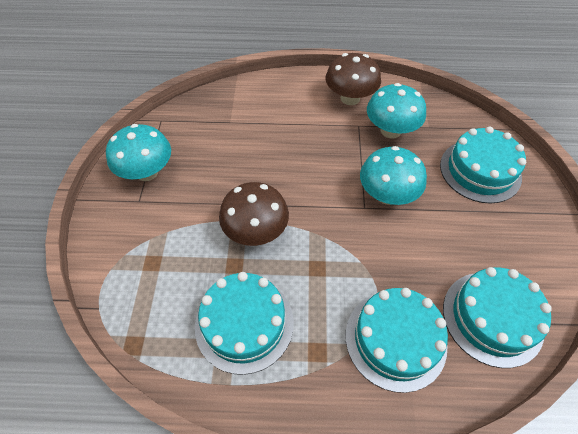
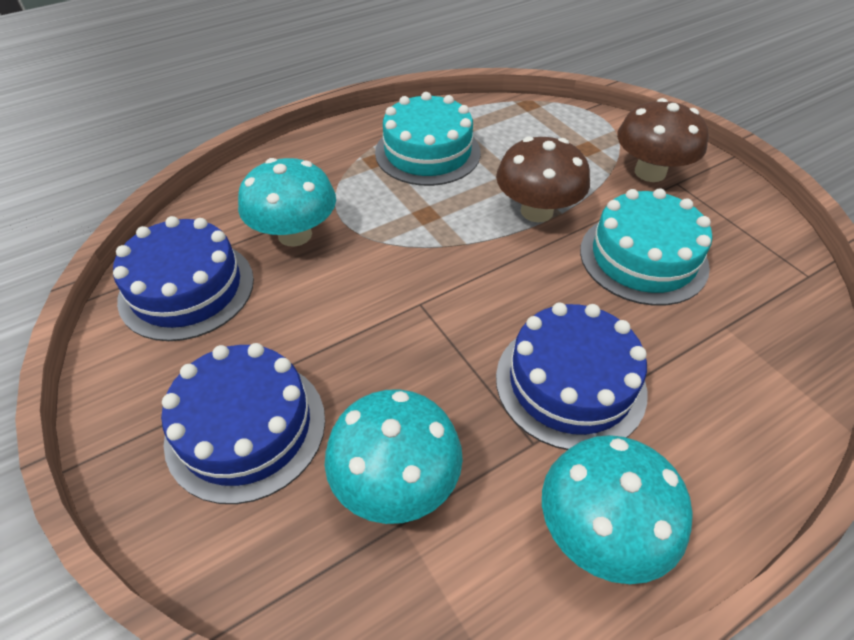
blue cake: none = 0 -> [113,216,254,341] [161,343,325,504] [496,302,647,450] = 3
turquoise cake: [195,272,294,375] [346,288,448,393] [440,126,526,203] [443,267,552,368] = 4 -> [375,92,481,186] [580,188,712,306] = 2

